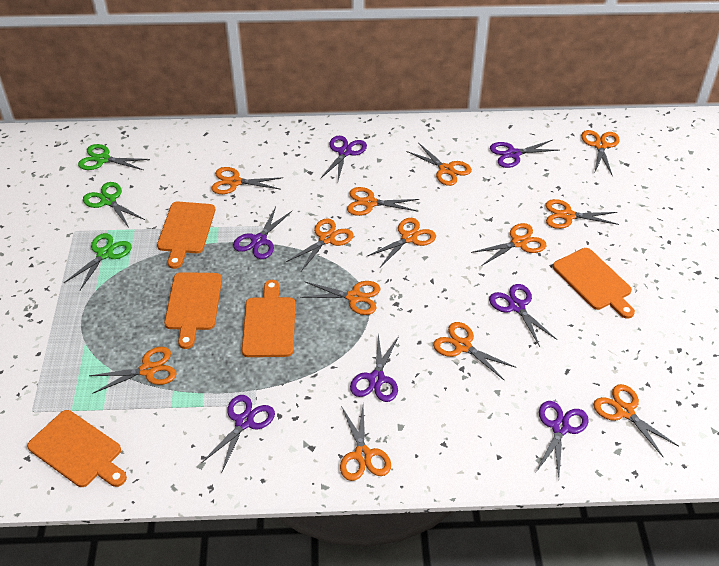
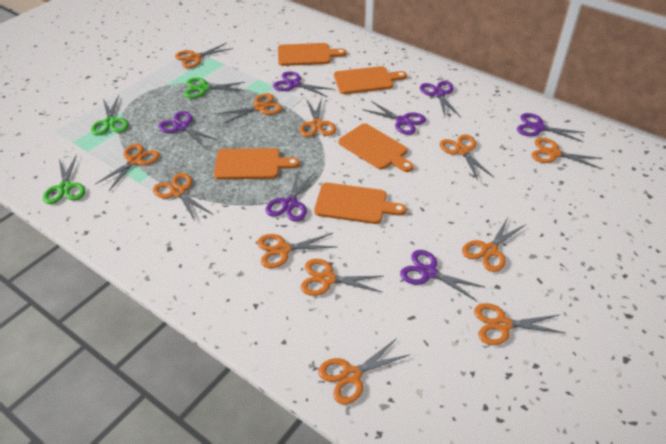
orange scissors: [89,347,177,394] [211,167,283,194] [286,219,353,271] [300,281,380,315] [340,406,391,481] [347,187,419,216] [366,218,436,267] [406,143,472,186] [433,322,516,380] [471,223,547,265] [545,199,619,229] [581,130,620,176] [593,384,678,458] = 13 -> [95,144,160,191] [153,173,212,221] [175,43,233,68] [218,93,282,124] [257,233,336,268] [299,98,336,137] [300,259,384,296] [318,338,411,405] [439,134,494,180] [462,217,526,272] [474,303,565,345] [531,138,603,169] = 12

